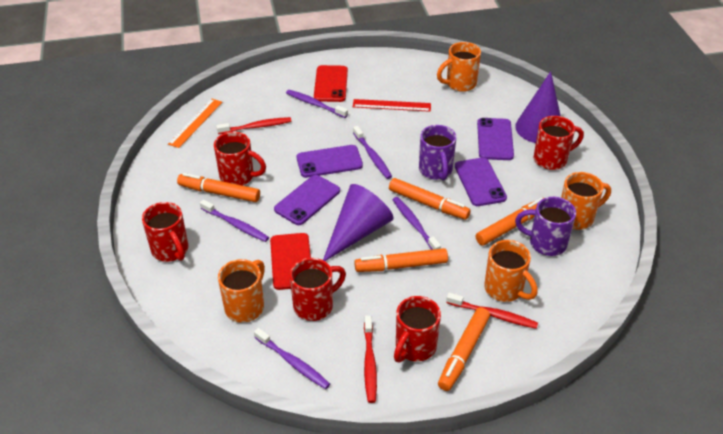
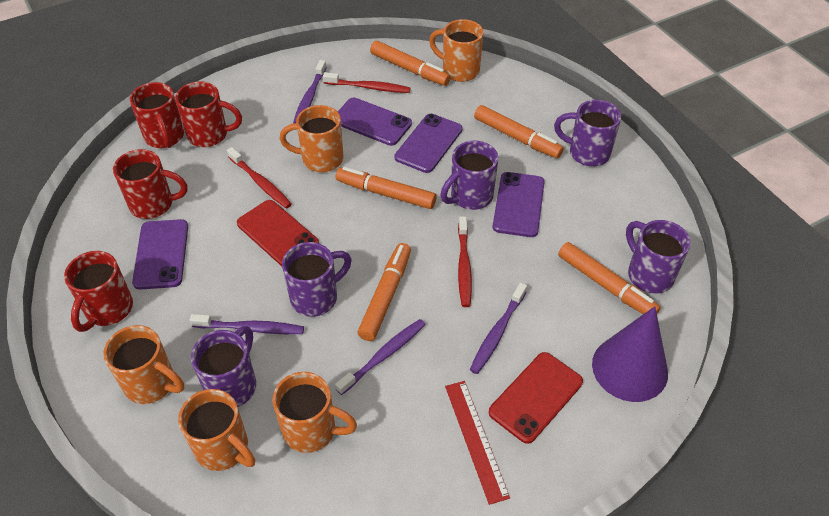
orange mug: [218,259,265,323] [437,42,481,92] [484,240,538,302] [561,172,611,230] = 4 -> [103,325,184,404] [178,389,255,471] [272,372,357,453] [280,105,343,172] [429,19,484,82] = 5
orange ruler: [168,99,222,148] = 1 -> none = 0
purple cone: [323,184,394,261] [515,71,561,143] = 2 -> [592,306,668,402] = 1
purple mug: [419,125,457,180] [515,197,576,256] = 2 -> [191,326,256,407] [282,242,352,317] [440,141,498,210] [554,100,621,166] [626,220,691,293] = 5
purple toothbrush: [200,199,269,242] [254,328,330,389] [286,90,348,118] [353,126,392,179] [392,197,441,250] = 5 -> [190,314,304,334] [293,60,327,123] [335,319,426,395] [470,283,527,374] = 4
red mug: [142,202,188,262] [214,132,266,186] [290,258,346,321] [394,296,441,362] [534,116,584,170] = 5 -> [64,251,133,332] [113,149,187,219] [130,82,184,148] [175,81,242,147] = 4

